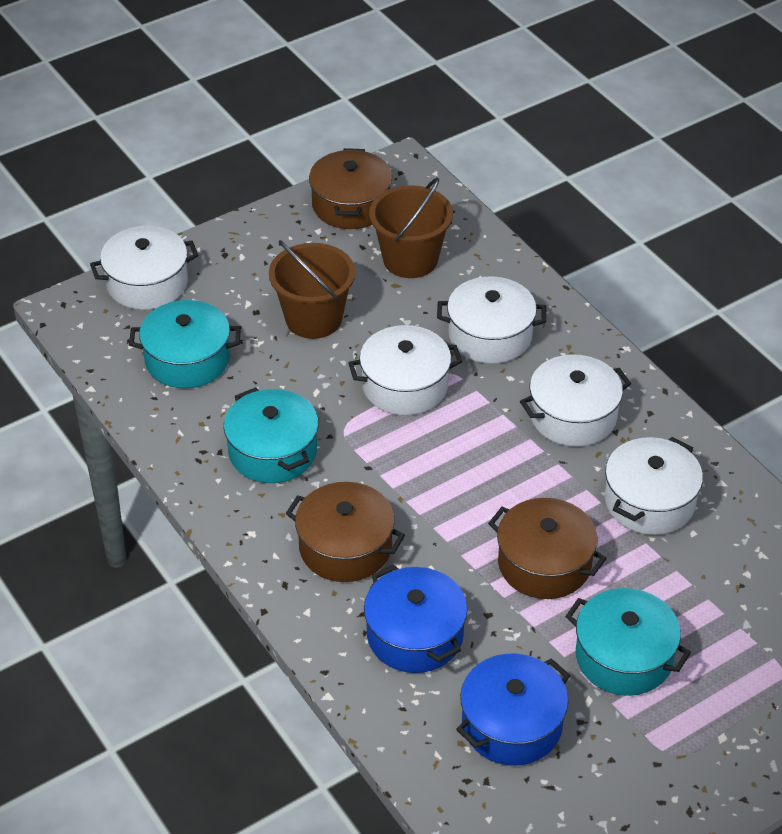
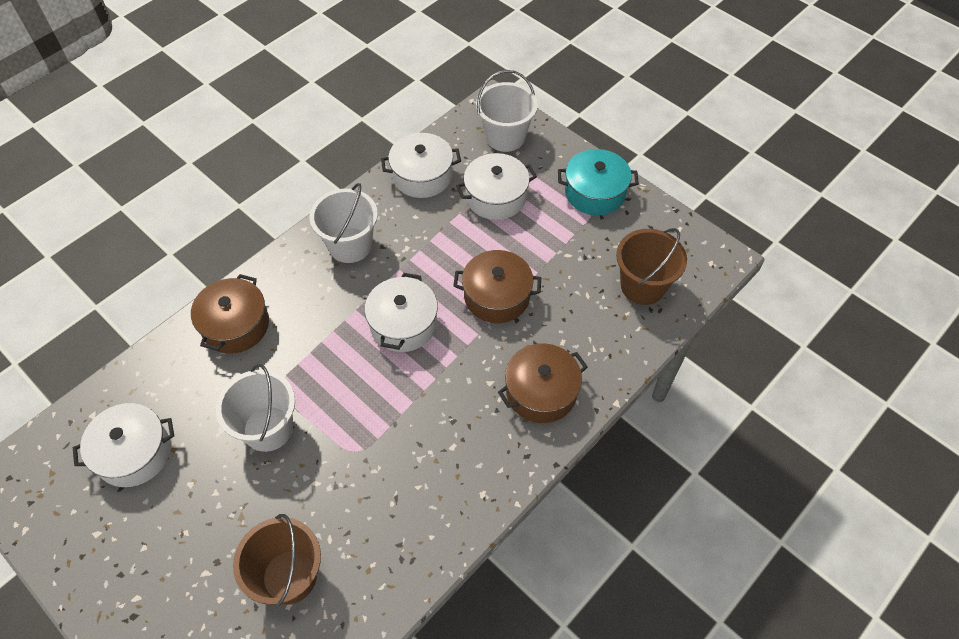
blue pot: [364,565,467,673] [456,654,570,765] = 2 -> none = 0
turquoise pot: [129,300,241,388] [224,387,319,483] [565,588,691,696] = 3 -> [558,149,639,215] = 1
white bucket: none = 0 -> [216,364,295,452] [309,183,378,263] [476,70,538,152] = 3
white pot: [90,226,198,310] [348,325,462,415] [437,276,546,364] [520,354,631,447] [605,437,703,535] = 5 -> [73,403,174,487] [364,273,438,352] [381,133,461,198] [456,153,537,220] = 4

